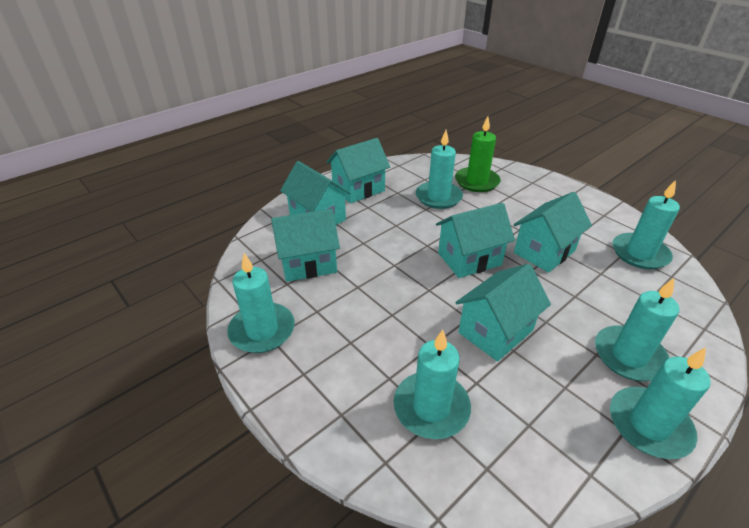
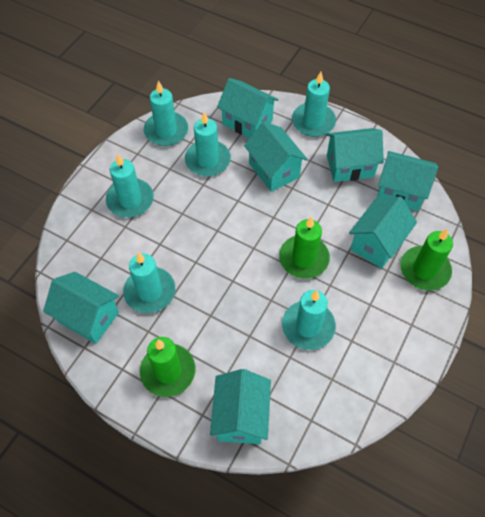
green candle: [455,116,501,192] = 1 -> [140,337,195,397] [279,216,330,279] [400,229,453,291] = 3
turquoise house: [271,209,340,282] [280,161,351,225] [326,138,390,204] [436,203,515,278] [455,264,551,362] [514,192,592,272] = 6 -> [43,272,119,344] [210,369,271,444] [217,78,279,138] [244,121,308,192] [326,128,384,182] [349,197,417,269] [377,151,438,211] = 7

